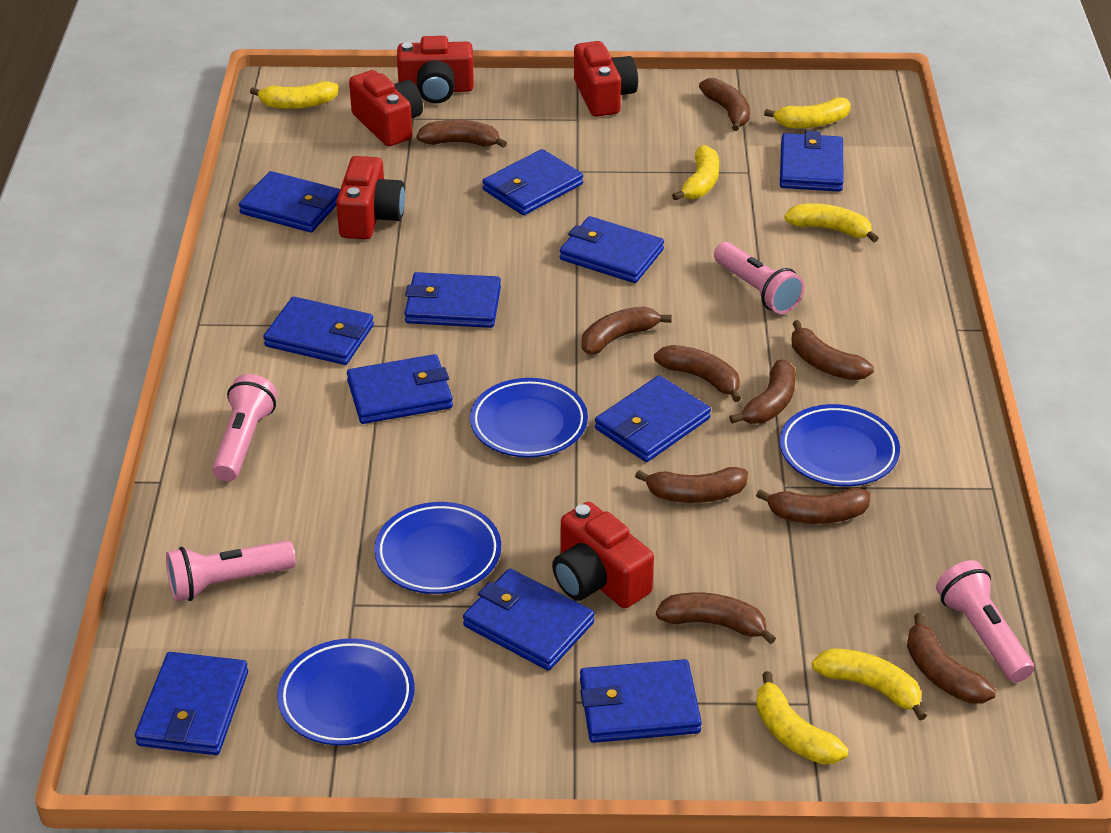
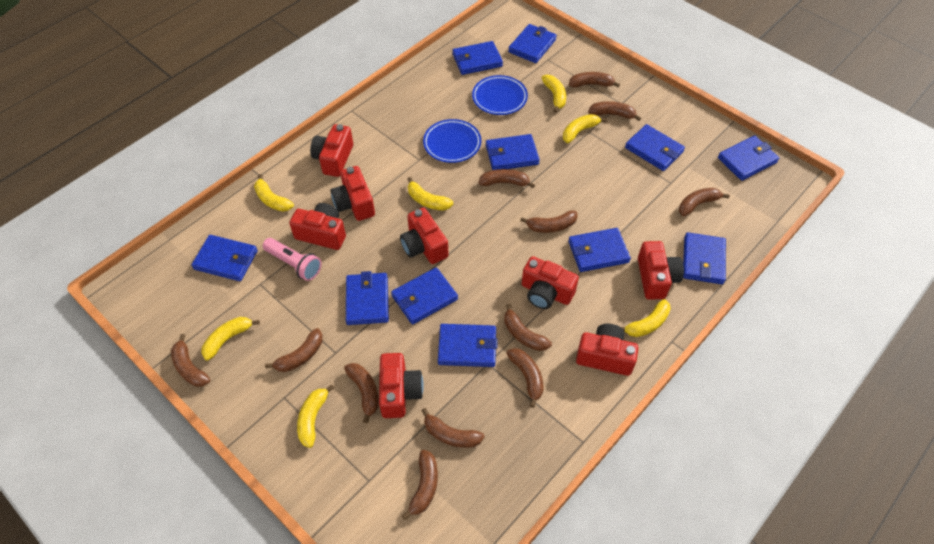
blue plate: [277,638,415,745] [374,502,501,594] [470,378,588,457] [779,404,900,486] = 4 -> [423,119,481,163] [472,75,528,115] = 2
brown banana: [417,120,507,148] [581,306,672,355] [635,467,748,503] [654,345,741,402] [656,592,776,644] [699,78,750,131] [729,360,796,424] [756,488,871,524] [791,320,874,380] [907,613,996,704] = 10 -> [171,334,210,387] [265,328,323,372] [344,363,379,423] [402,450,438,520] [421,408,485,448] [479,169,535,188] [504,303,552,351] [506,348,544,408] [520,210,578,233] [569,72,620,88] [588,101,641,121] [679,188,730,216] = 12
pink flashlight: [166,541,296,602] [212,374,277,482] [714,242,804,314] [936,560,1034,683] = 4 -> [263,238,321,281] = 1
red camera: [336,156,405,239] [349,70,423,146] [397,36,474,104] [552,502,654,608] [574,41,638,117] = 5 -> [289,203,346,250] [310,124,353,177] [330,166,375,221] [379,353,424,418] [400,207,449,264] [522,256,579,309] [576,324,638,376] [638,241,684,300] = 8
yellow banana: [250,81,339,109] [672,145,719,201] [756,671,848,764] [764,97,851,128] [784,204,879,242] [812,648,927,721] = 6 -> [201,317,260,361] [254,174,294,212] [297,384,334,448] [408,177,453,211] [542,75,566,113] [563,114,607,143] [621,299,671,337] = 7

